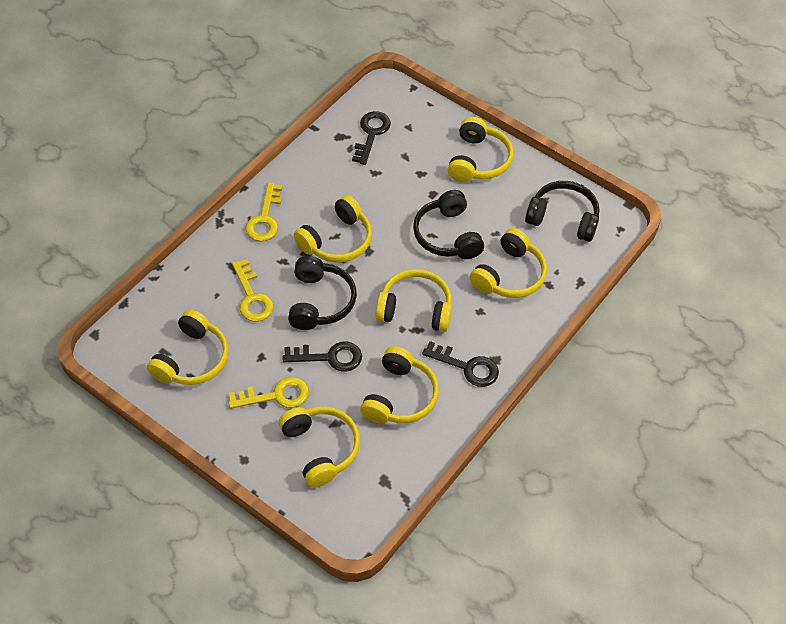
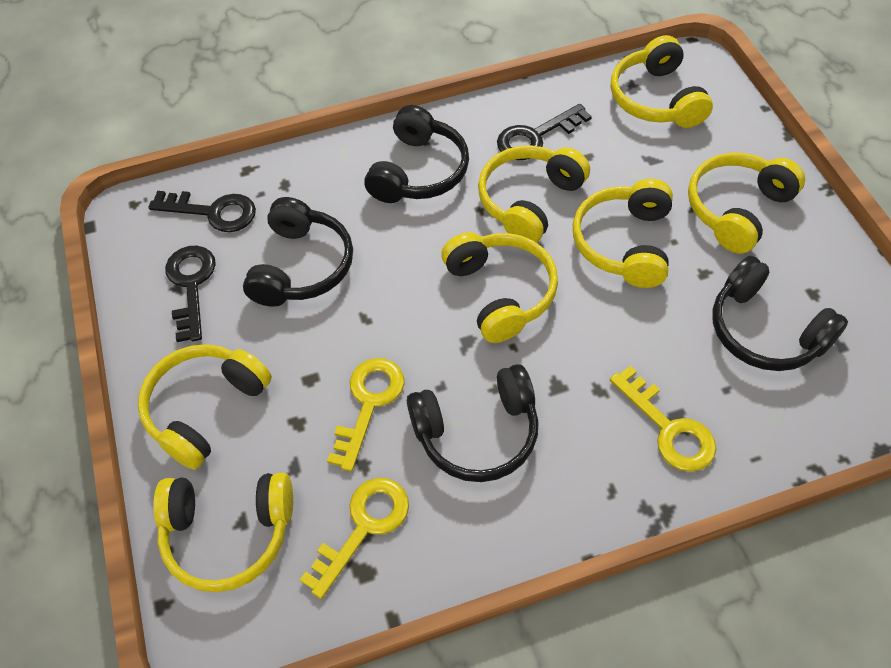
black headphones: [288,256,357,330] [413,190,484,259] [525,181,600,242] = 3 -> [243,197,353,307] [364,105,469,203] [407,364,539,482] [712,256,848,371] = 4

